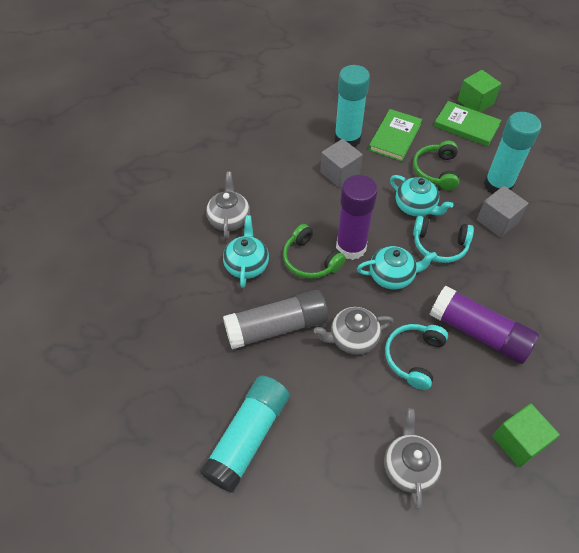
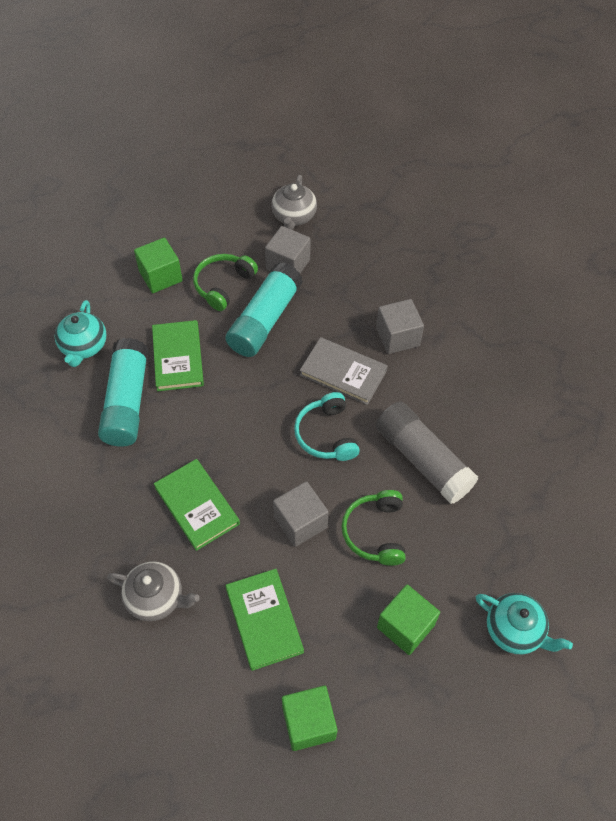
green book: [368,109,422,161] [434,101,501,147] = 2 -> [152,320,204,391] [154,459,240,551] [226,569,304,671] = 3
green cube: [458,70,501,112] [492,403,560,467] = 2 -> [134,237,183,293] [282,686,337,751] [377,585,440,655] = 3
grey book: none = 0 -> [300,337,388,405] = 1
grey cube: [320,139,363,188] [477,186,528,238] = 2 -> [265,226,311,273] [273,481,329,547] [376,299,424,354] = 3
grey teapot: [206,172,250,239] [314,307,394,355] [384,408,442,510] = 3 -> [107,561,200,621] [271,175,317,230] = 2
purple glue stick: [336,175,378,260] [430,286,539,364] = 2 -> none = 0
turquoise glue stick: [200,376,289,493] [334,65,370,147] [484,112,541,194] = 3 -> [98,338,149,447] [225,263,303,357] = 2
turquoise headphones: [385,324,448,390] [413,216,474,263] = 2 -> [294,392,360,461] = 1
turquoise teapot: [223,215,269,288] [357,246,437,290] [390,175,453,217] = 3 -> [55,300,107,367] [476,593,573,654] = 2

